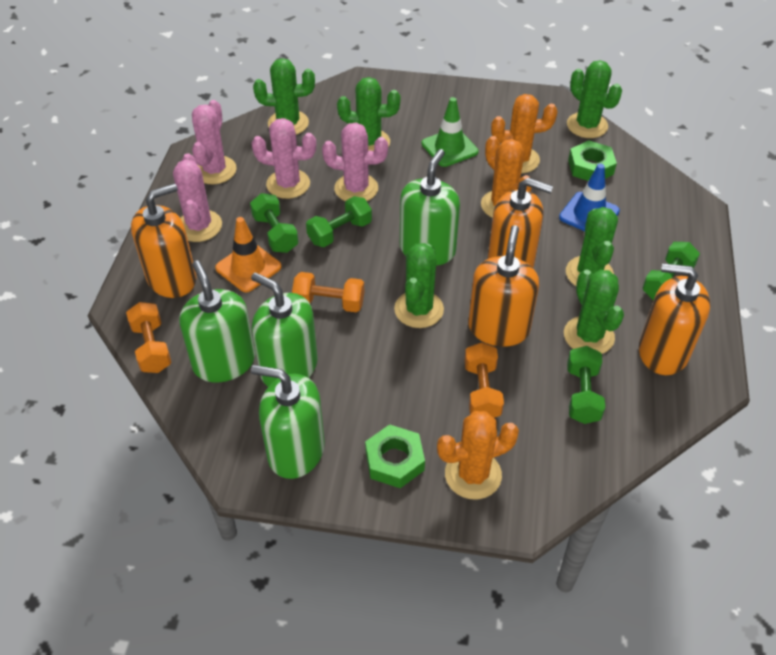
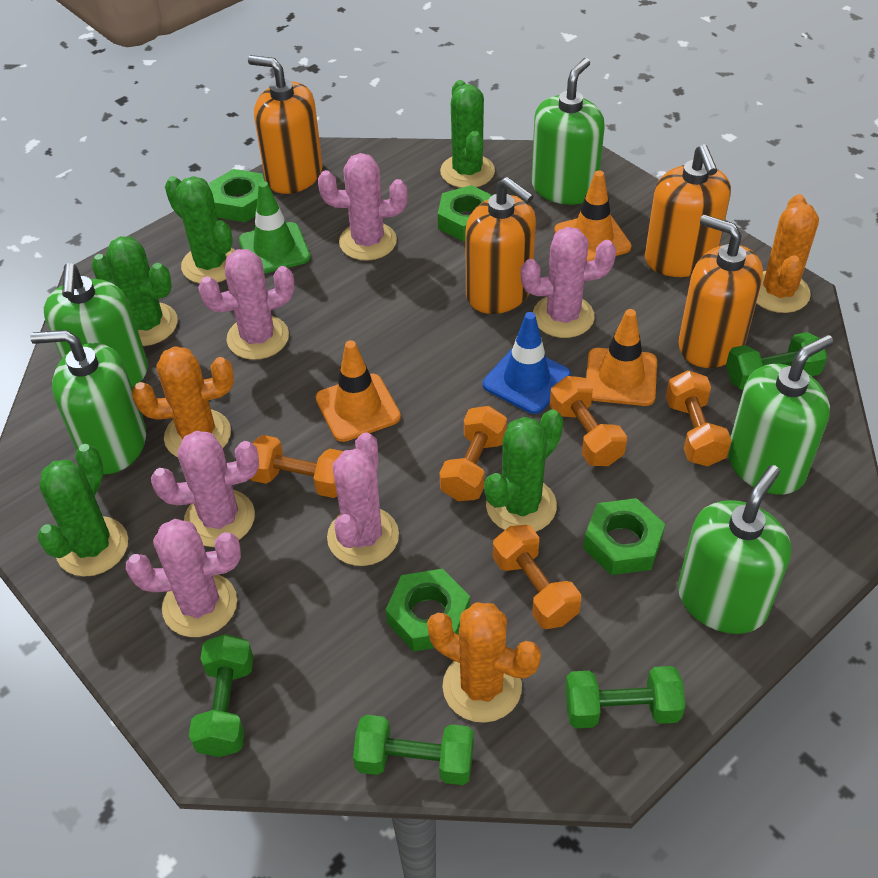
green cactus: [253,58,315,135] [337,77,400,151] [394,243,444,328] [564,270,624,354] [566,207,618,286] [567,60,622,138] = 6 -> [37,444,128,577] [92,236,178,346] [165,176,235,284] [440,80,495,188] [484,409,563,532] = 5
green nut: [365,424,425,488] [568,140,617,181] = 2 -> [209,169,264,222] [386,569,470,652] [438,185,492,242] [583,498,665,575] = 4
green soap dispenser: [179,260,255,383] [251,272,317,387] [251,365,325,479] [400,149,460,266] = 4 -> [30,330,146,475] [44,263,148,387] [531,58,605,205] [678,465,791,634] [728,335,833,495] = 5
orange dumbbell: [126,302,172,373] [292,272,364,312] [464,342,504,418] = 3 -> [251,435,344,498] [440,406,507,501] [493,525,581,629] [550,376,627,466] [666,371,732,466] = 5
orange traffic cone: [215,217,282,292] = 1 -> [316,340,401,442] [554,170,631,261] [586,309,657,406] = 3
pink cactus: [173,153,222,242] [192,100,237,184] [251,118,316,199] [322,122,388,201] = 4 -> [126,519,241,637] [151,431,259,547] [198,249,294,360] [318,153,407,261] [327,432,399,566] [521,227,616,338] = 6

